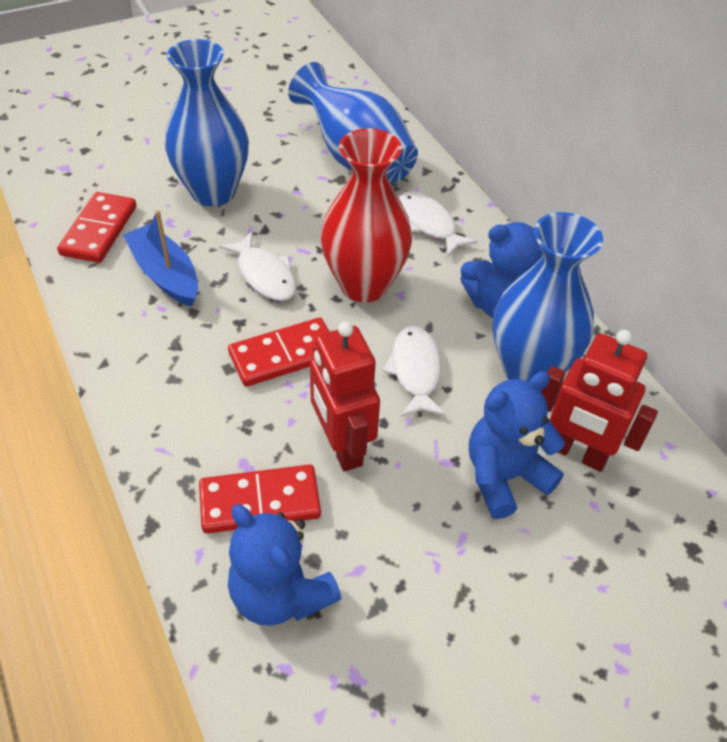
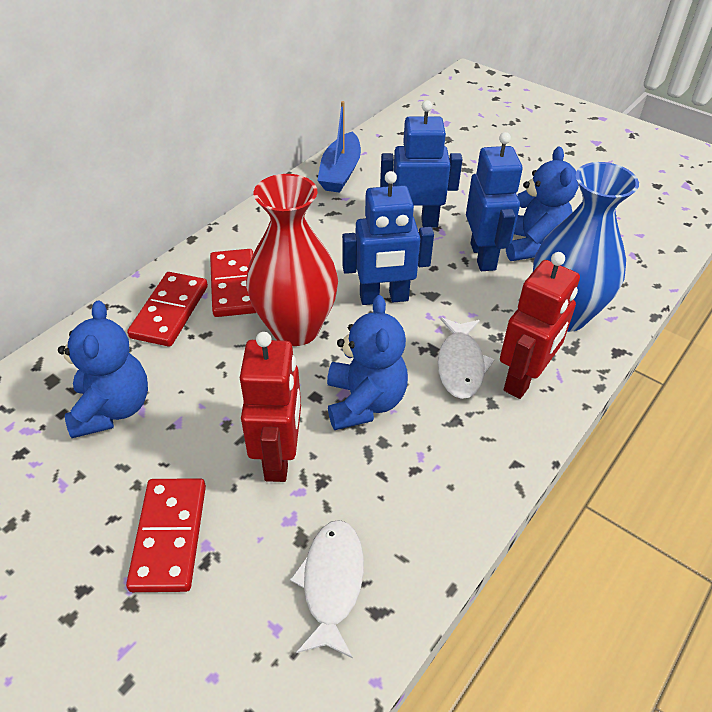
blue robot: none = 0 -> [342,171,434,305] [380,100,463,227] [466,132,523,271] = 3
blue vase: [165,39,249,206] [288,62,418,183] [492,212,603,382] = 3 -> [533,162,639,332] = 1
white fish: [219,232,297,301] [382,326,446,417] [399,191,478,256] = 3 -> [290,520,364,658] [438,317,495,399] = 2

